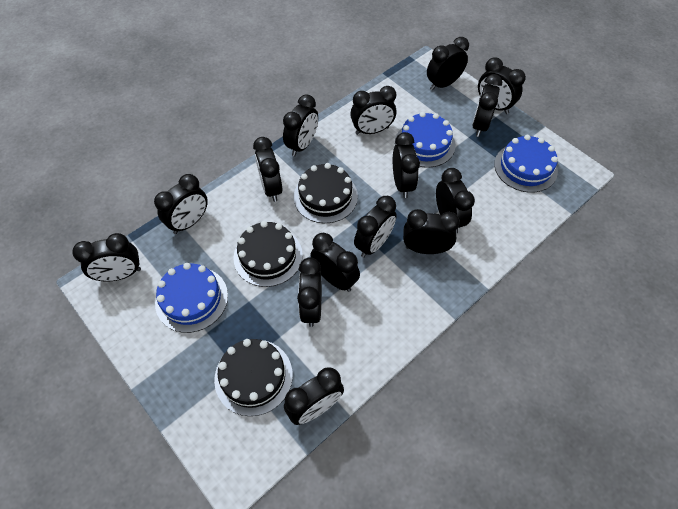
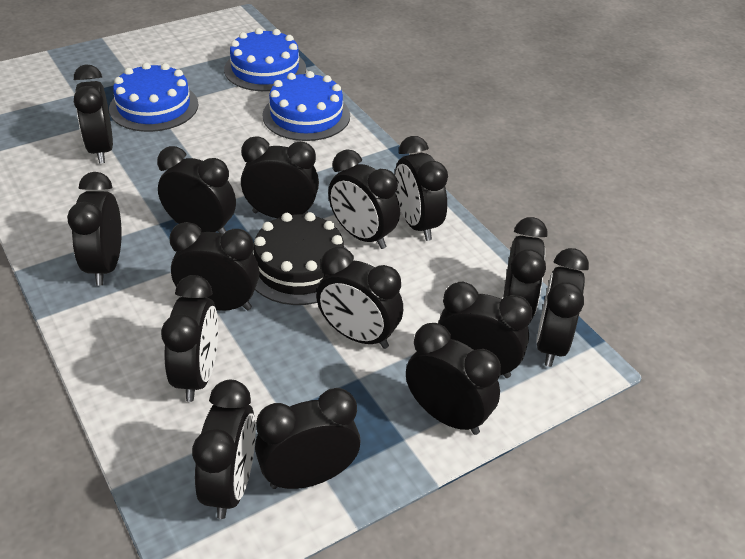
black cake: [214,339,293,416] [233,221,303,287] [294,163,358,223] = 3 -> [252,212,347,305] = 1

